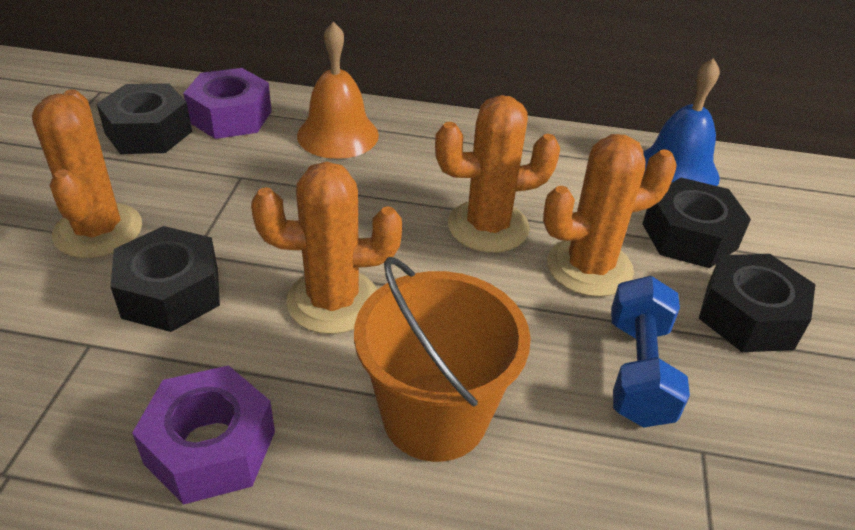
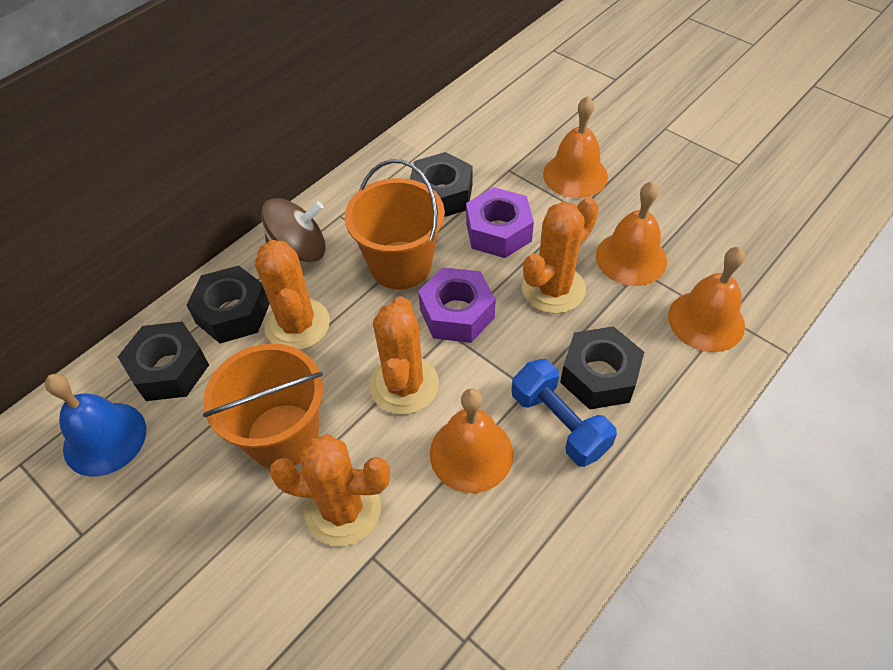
brown spinning top: none = 0 -> [261,198,326,262] = 1
orange bell: [297,21,379,159] = 1 -> [430,389,513,493] [543,96,608,198] [596,181,667,286] [668,247,745,352] = 4
orange bucket: [354,257,531,462] = 1 -> [203,343,323,468] [344,159,445,289] = 2

